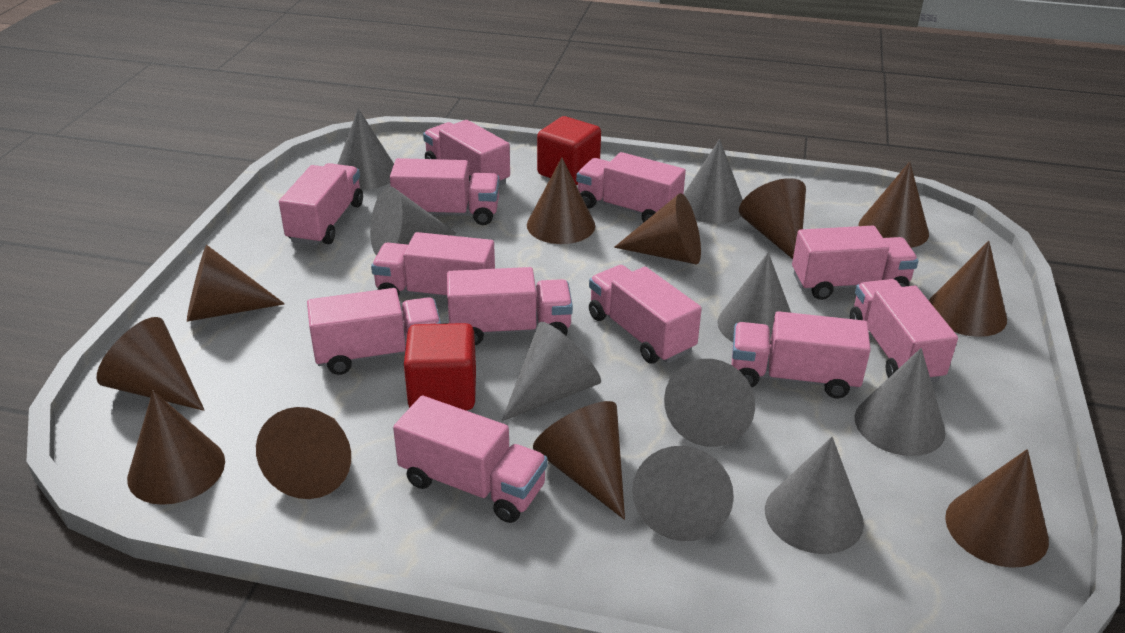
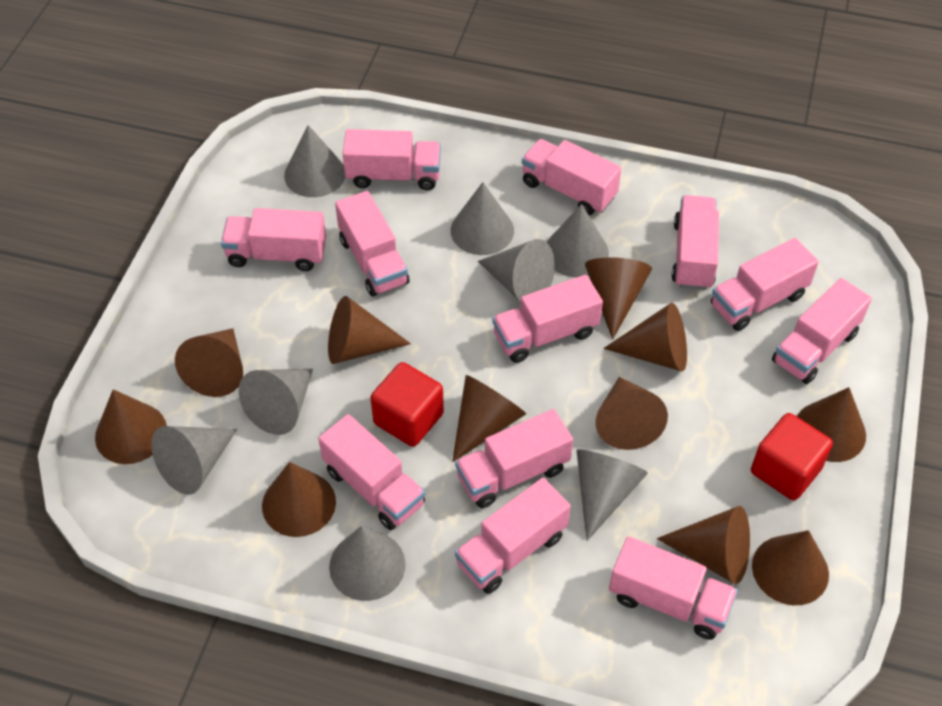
grey cone: [338,108,394,190] [370,187,457,256] [502,322,601,421] [632,446,734,541] [664,359,755,447] [683,139,743,224] [717,252,791,342] [765,437,864,554] [855,348,945,456] = 9 -> [151,426,237,495] [239,369,313,435] [284,125,345,197] [329,526,406,601] [451,182,514,255] [478,239,555,302] [547,204,609,277] [576,449,648,541] = 8

